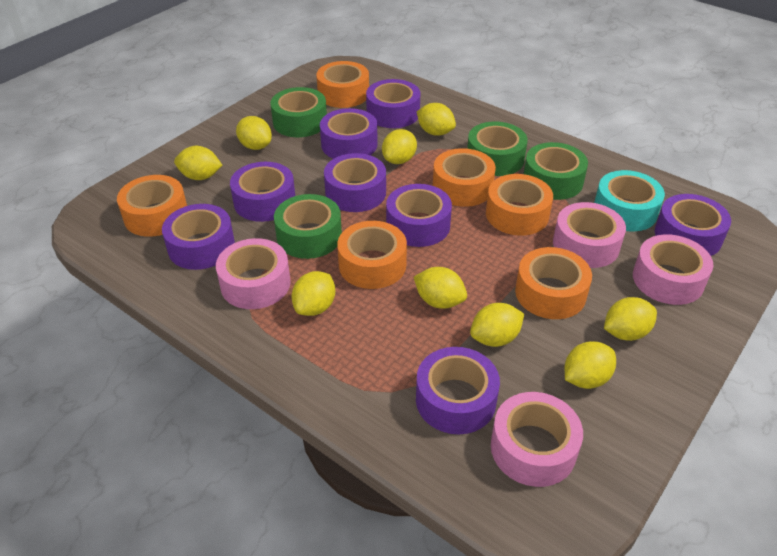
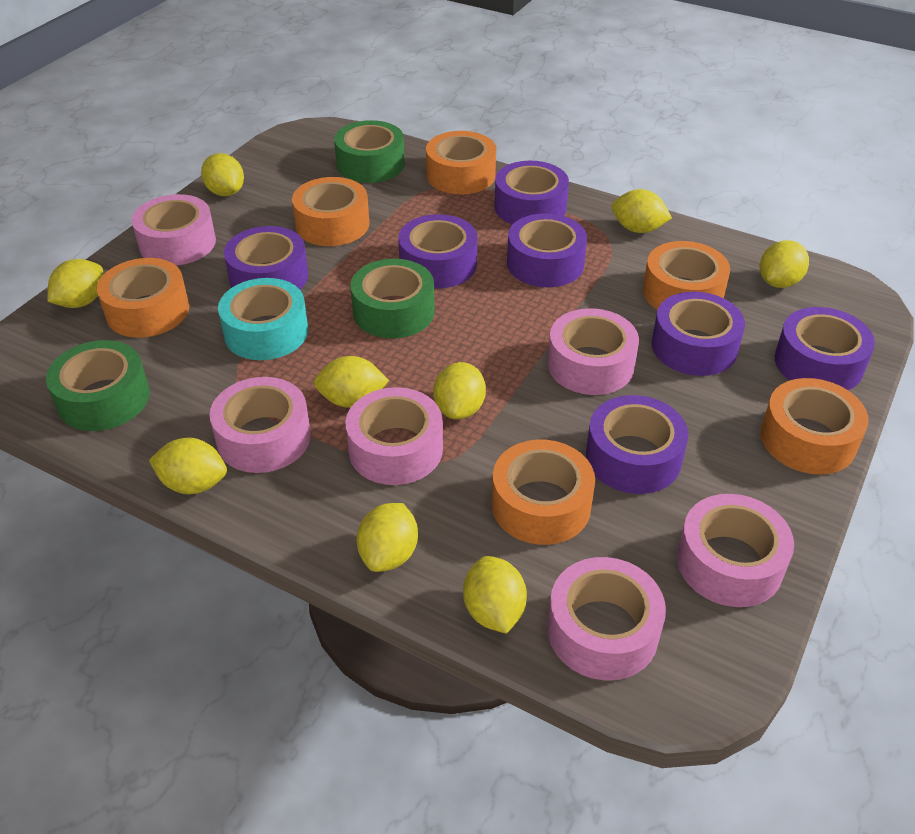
green tape: [270,87,327,137] [274,194,342,259] [467,121,528,176] [524,142,588,200] = 4 -> [46,340,150,431] [334,120,405,183] [350,259,435,338] = 3
pink tape: [216,238,291,309] [491,392,583,487] [553,202,626,268] [633,234,713,305] = 4 -> [132,194,216,266] [210,377,311,473] [345,387,443,485] [547,308,639,395] [547,557,666,680] [677,494,794,607] = 6
purple tape: [162,204,235,270] [230,162,295,222] [320,108,378,159] [324,153,386,212] [366,79,420,128] [386,184,452,247] [416,347,500,434] [655,194,731,256] = 8 -> [224,226,308,289] [398,214,477,288] [495,161,569,225] [507,213,587,287] [586,395,688,494] [652,292,745,376] [775,307,875,390] = 7

